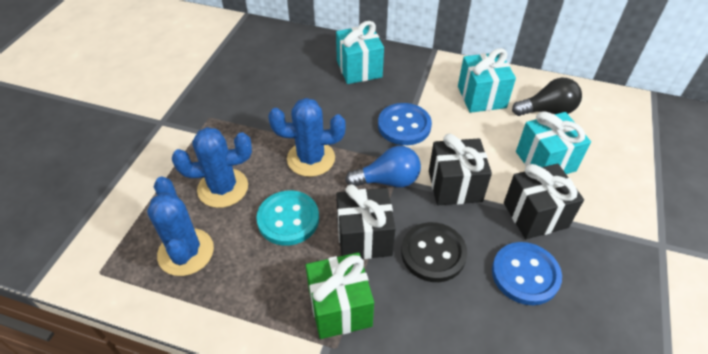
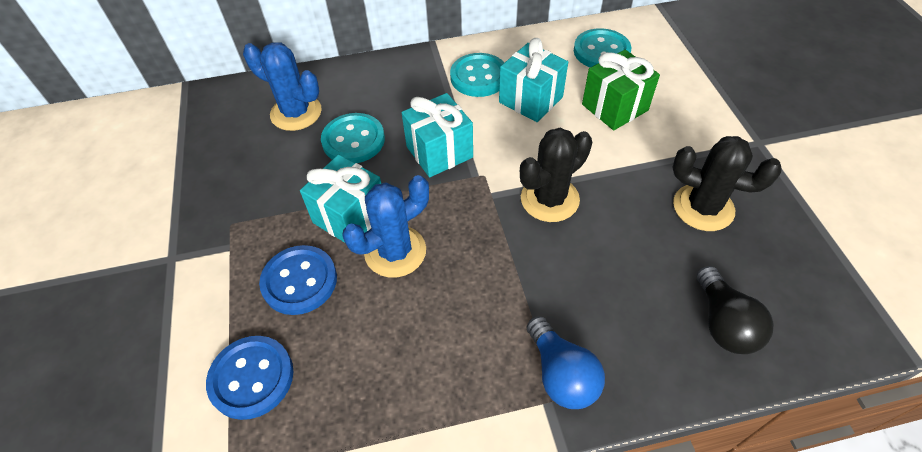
black button: [401,222,467,282] = 1 -> none = 0
black cactus: none = 0 -> [520,128,592,222] [672,136,782,231] = 2
black gift: [336,184,396,259] [429,133,492,205] [504,164,584,239] = 3 -> none = 0
blue cactus: [147,176,214,276] [172,127,252,208] [268,98,346,177] = 3 -> [243,42,322,131] [342,175,429,278] = 2
turquoise button: [256,191,319,246] = 1 -> [321,113,385,163] [450,53,504,97] [574,28,631,68] = 3

